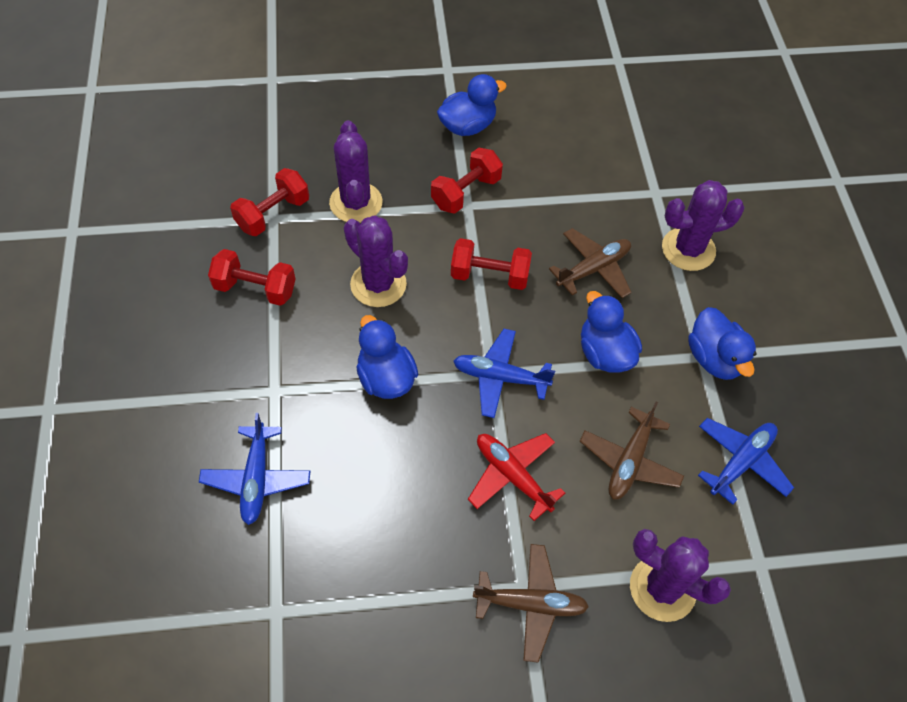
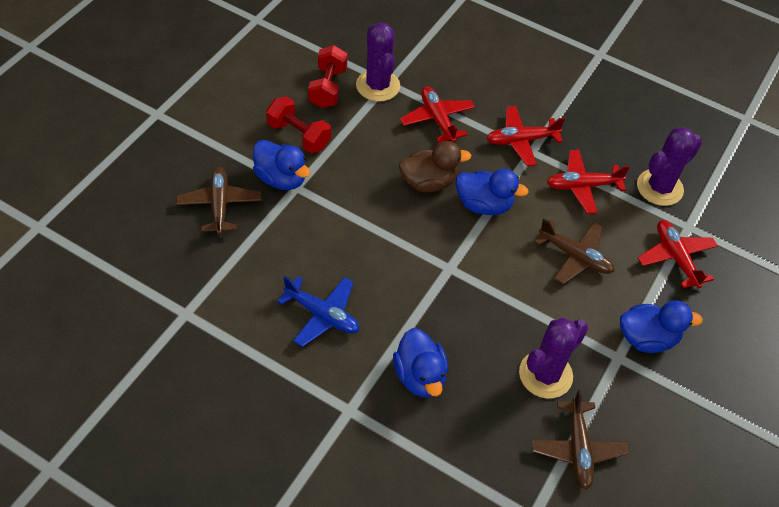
blue plane: [199,413,310,525] [453,329,555,418] [698,418,794,505] = 3 -> [277,276,359,347] = 1
brown duck: none = 0 -> [399,141,471,192] = 1
purple cactus: [329,120,383,223] [344,215,408,307] [630,529,731,622] [662,180,745,271] = 4 -> [356,22,400,102] [519,318,588,399] [637,127,702,206] = 3
red dumbbell: [208,249,296,306] [230,168,309,236] [431,148,503,214] [451,238,532,290] = 4 -> [266,96,331,153] [308,45,347,108] = 2
red plane: [468,433,565,521] = 1 -> [400,86,475,143] [486,106,565,166] [547,150,630,214] [638,220,718,288] = 4

